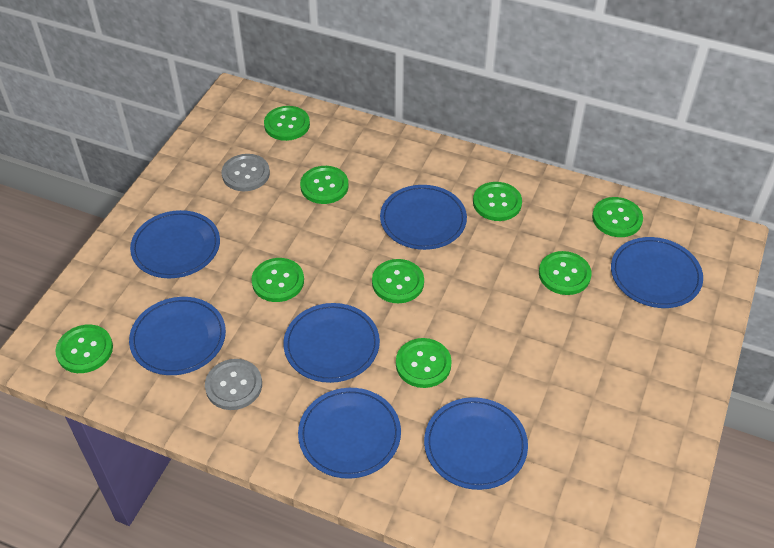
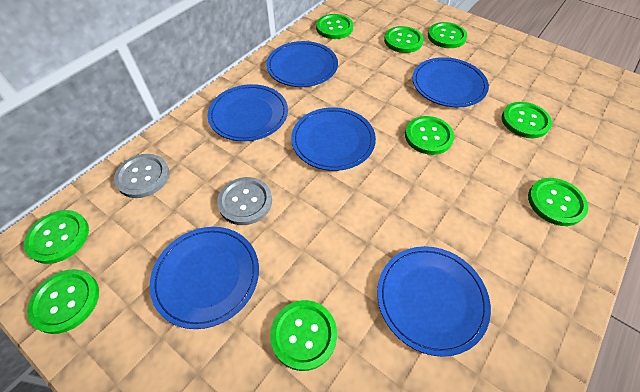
blue plate: [129,297,226,375] [130,210,220,278] [283,303,380,383] [298,388,401,479] [380,185,467,250] [424,397,528,490] [611,237,703,308] = 7 -> [150,227,259,329] [208,84,288,141] [266,41,338,87] [291,107,376,171] [377,246,491,357] [412,57,489,107] = 6

